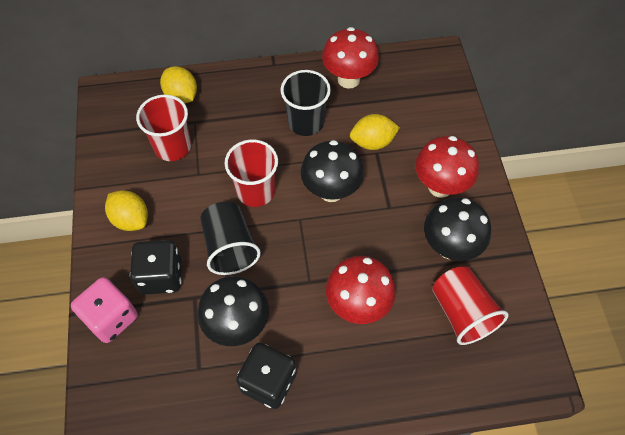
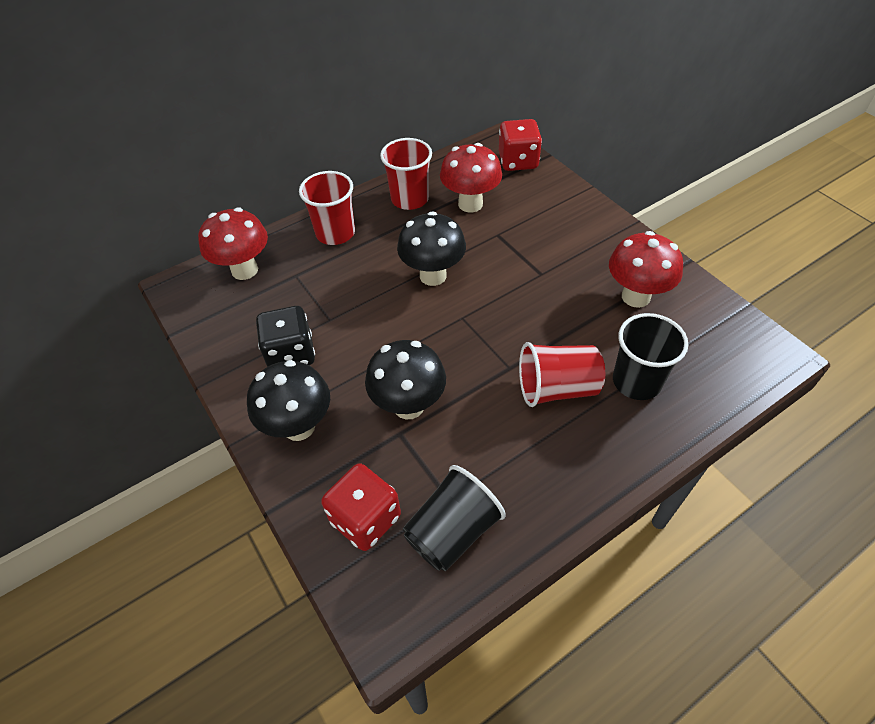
black dice: [130,240,181,295] [236,343,297,409] = 2 -> [256,306,315,367] = 1
pink dice: [71,277,138,343] = 1 -> none = 0
red dice: none = 0 -> [321,463,401,551] [499,119,542,171] = 2
yellow lemon: [105,190,148,231] [160,66,197,103] [350,114,400,150] = 3 -> none = 0

